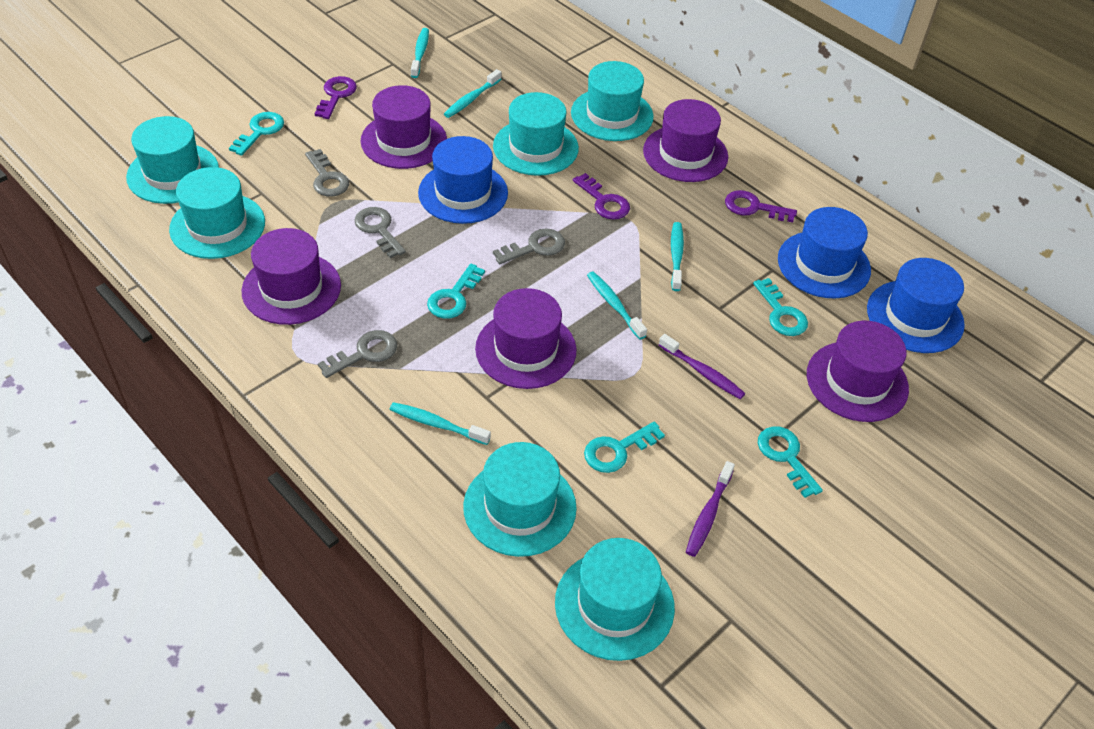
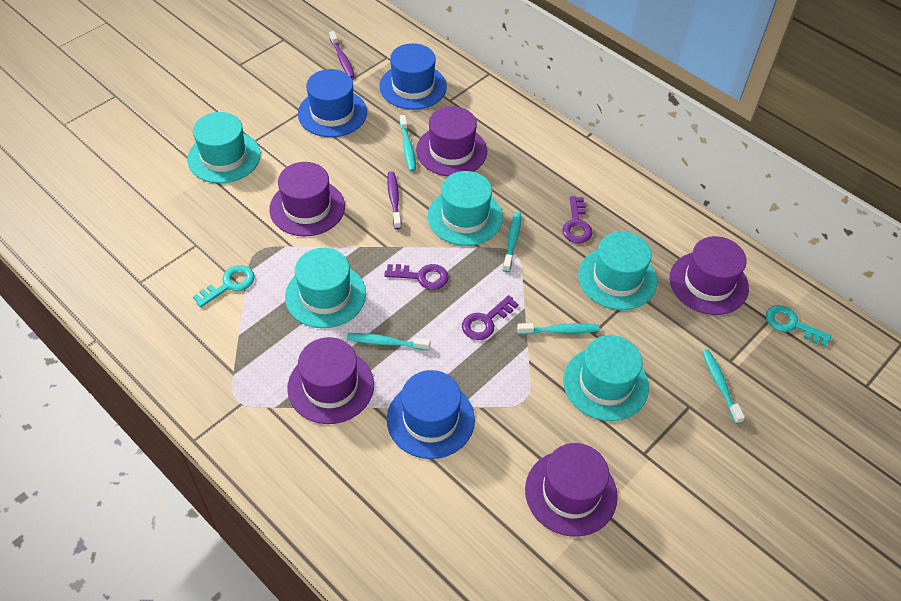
grey key: [305,149,349,196] [318,330,397,378] [354,207,406,258] [493,228,565,264] = 4 -> none = 0
turquoise hat: [126,116,219,204] [169,167,265,259] [463,442,577,557] [493,92,579,176] [555,538,675,661] [571,61,654,141] = 6 -> [187,112,261,184] [285,248,366,328] [428,171,503,246] [563,335,649,421] [578,231,657,310] = 5
turquoise key: [229,112,284,156] [427,264,485,319] [584,421,665,473] [753,278,808,336] [758,426,823,498] = 5 -> [193,265,255,308] [766,305,832,347] = 2

